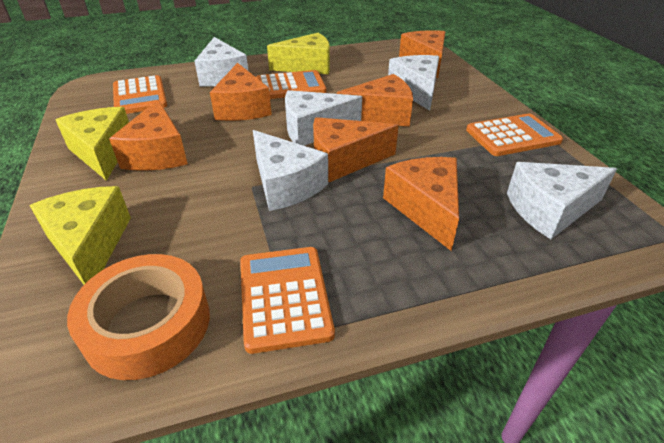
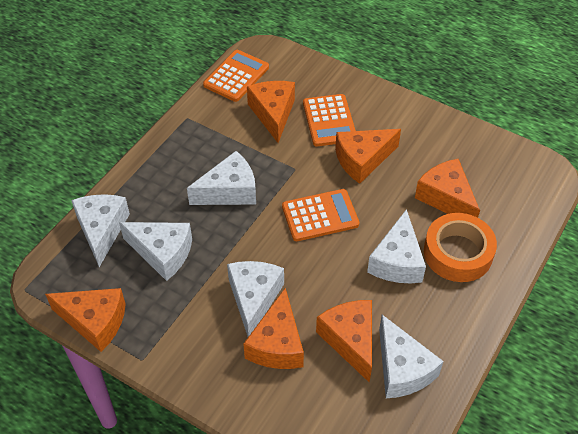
orange calculator: [113,75,167,114] [240,247,335,354] [256,70,326,99] [466,113,563,156] = 4 -> [203,50,269,102] [282,189,359,241] [303,94,356,146] = 3
white cheese: [194,37,248,87] [253,130,328,211] [285,90,362,146] [388,55,439,111] [507,162,617,239] = 5 -> [71,194,130,267] [119,222,192,281] [187,151,256,205] [227,261,284,337] [367,209,426,283] [379,315,444,398] = 6
yellow cheese: [29,186,131,285] [56,107,129,181] [267,33,330,75] = 3 -> none = 0

